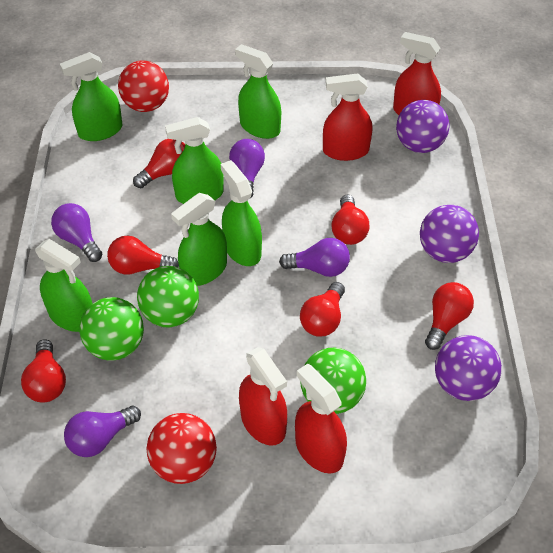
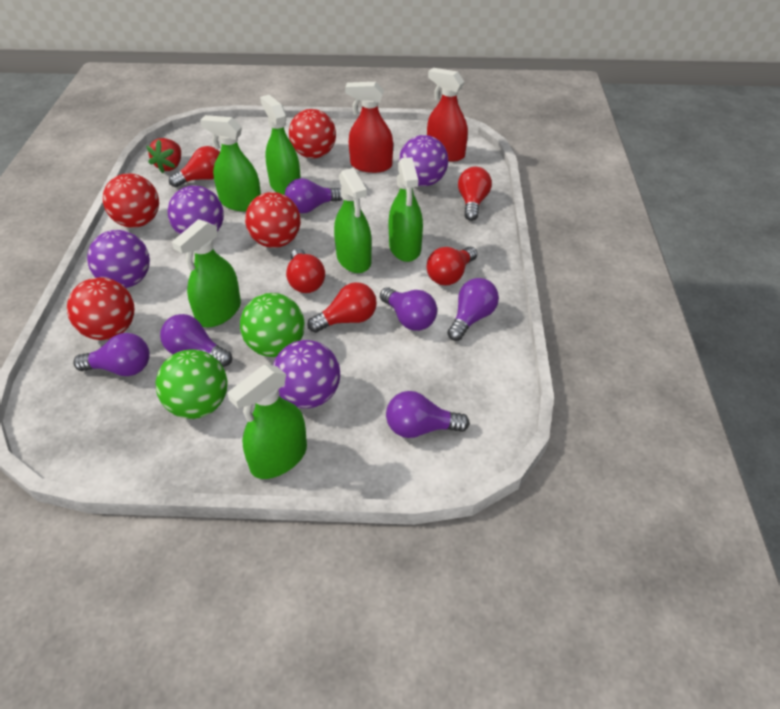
green ball: [79,297,144,361] [137,266,199,327] [300,348,366,414] = 3 -> [156,349,227,419] [240,293,305,357] = 2
purple ball: [396,100,450,153] [420,205,479,263] [435,335,502,401] = 3 -> [87,230,150,288] [167,185,224,235] [273,340,340,408] [399,135,448,186] = 4
purple light bulb: [51,203,102,262] [64,406,141,457] [229,139,265,199] [279,238,350,277] = 4 -> [73,333,150,376] [160,314,232,367] [285,178,342,213] [380,287,437,331] [386,391,470,438] [447,278,499,341] = 6
red ball: [118,61,169,112] [147,413,217,484] = 2 -> [67,277,134,340] [103,173,159,228] [245,192,301,248] [289,109,336,158] = 4
red light bulb: [21,339,66,403] [107,235,179,275] [133,139,185,188] [300,282,345,337] [331,194,370,245] [425,282,474,350] = 6 -> [169,146,220,187] [286,248,325,293] [307,282,377,333] [427,247,477,285] [458,167,492,221] = 5
red spray bottle: [239,347,287,446] [295,364,347,473] [323,74,372,161] [393,32,441,115] = 4 -> [345,82,393,173] [427,68,468,161] = 2
red strawberry: none = 0 -> [146,138,181,173] = 1

